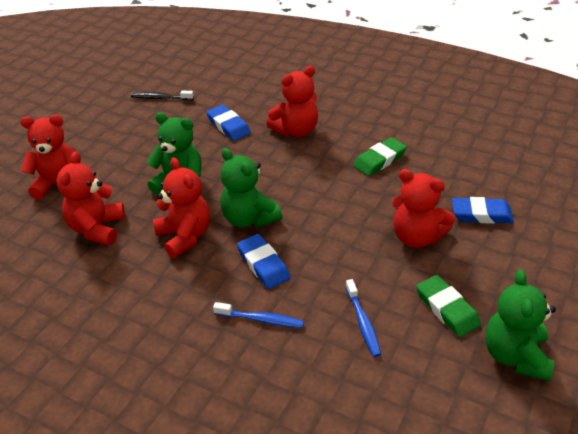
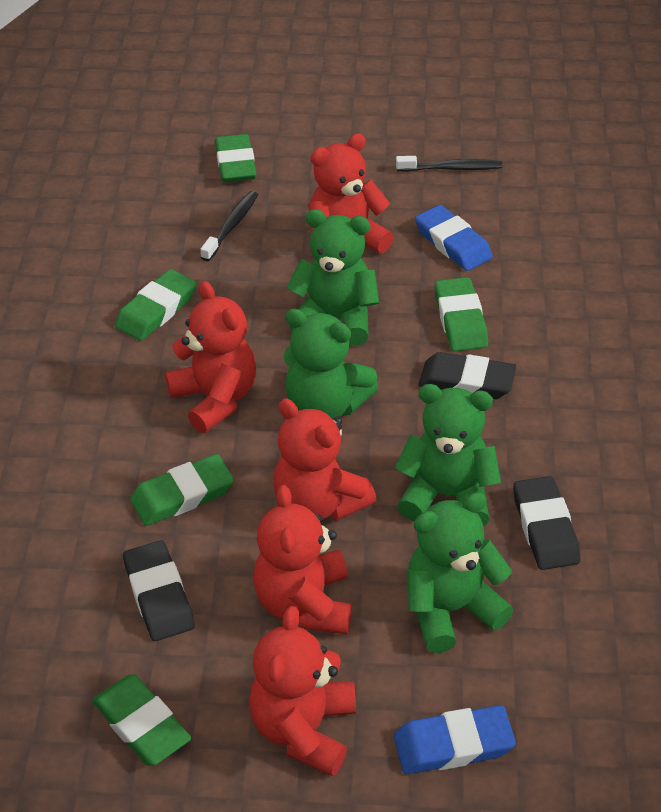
black eraser: none = 0 -> [123,540,195,641] [419,352,516,399] [513,476,580,570] = 3
black toothbrush: [131,91,194,100] = 1 -> [200,191,258,261] [396,156,502,172] = 2
blue eraser: [206,105,251,141] [237,234,291,289] [452,197,514,224] = 3 -> [394,705,516,774] [415,205,493,271] = 2
blue toothbrush: [213,302,304,328] [346,279,381,357] = 2 -> none = 0
green eraser: [353,137,407,176] [416,275,481,337] = 2 -> [92,674,191,766] [115,269,196,341] [130,454,234,526] [215,134,256,182] [435,277,488,351] = 5
green teddy bear: [146,112,201,195] [220,148,282,228] [485,270,556,381] = 3 -> [283,309,378,419] [286,209,379,346] [395,384,501,526] [407,492,513,653] = 4

